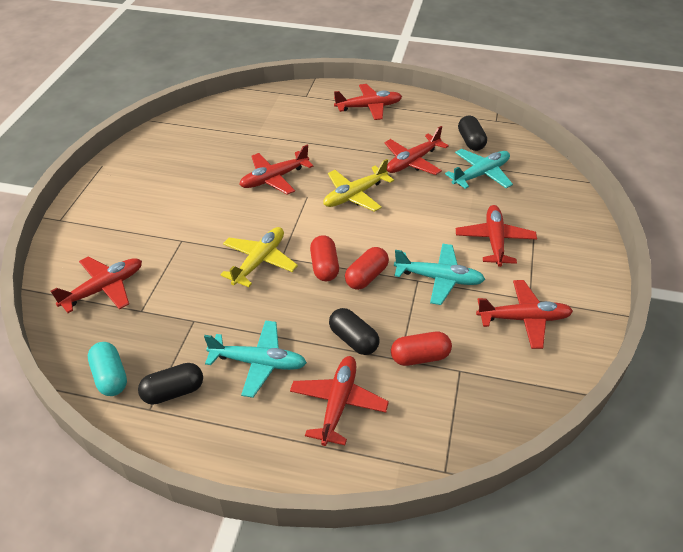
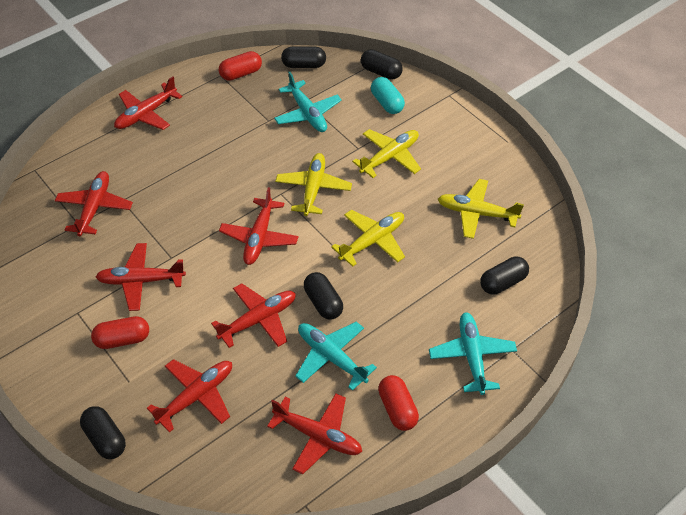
black capsule: [138,363,203,405] [329,308,379,355] [458,116,487,151] = 3 -> [80,406,126,459] [281,47,326,68] [304,272,343,320] [361,49,403,80] [480,257,529,294] = 5
yellow plane: [220,227,298,287] [323,159,394,212] = 2 -> [275,153,352,216] [331,210,405,267] [352,129,421,178] [438,179,524,239] = 4

